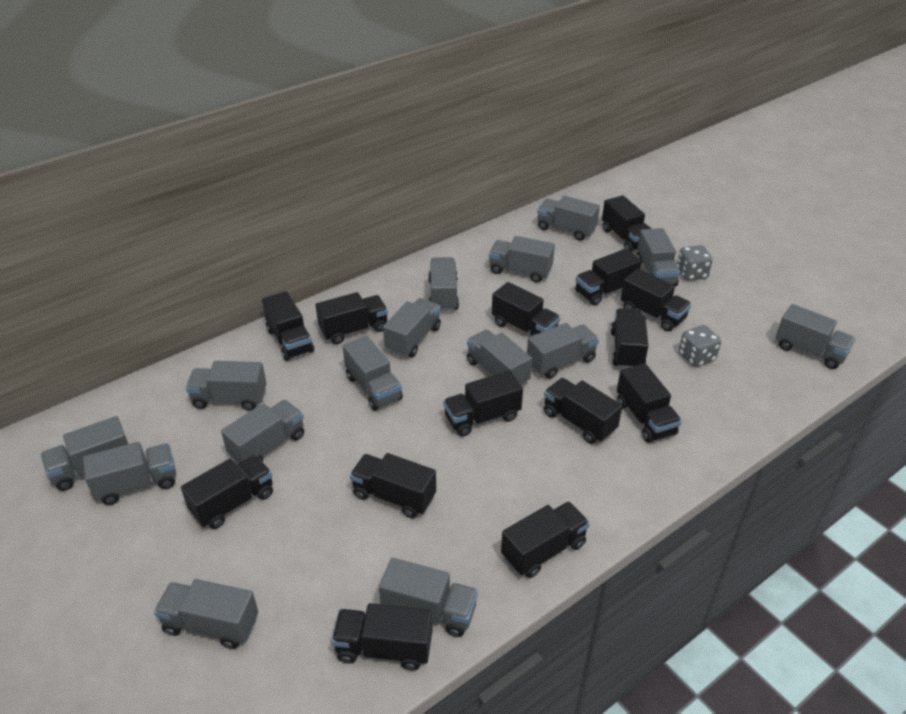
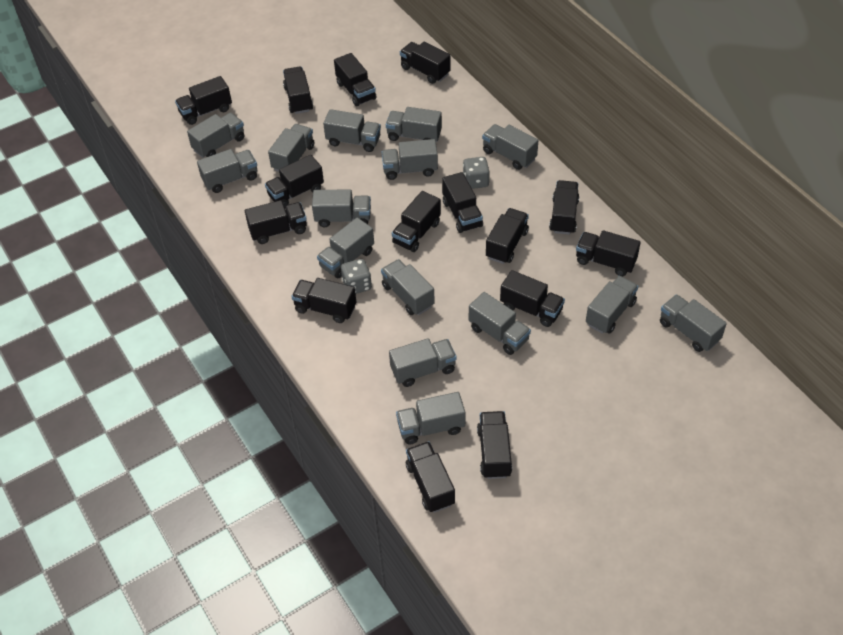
black truck: [181,455,273,529] [262,291,314,361] [315,292,388,344] [331,603,433,670] [350,453,436,518] [443,370,523,437] [492,282,560,336] [501,502,590,578] [544,378,622,444] [575,249,642,306] [602,195,651,252] [611,308,648,369] [617,363,682,443] [621,269,691,331] = 14 -> [175,76,232,125] [245,200,307,244] [265,155,324,207] [283,66,313,114] [291,278,356,323] [334,53,377,106] [392,191,441,252] [400,42,451,84] [406,441,455,513] [442,172,483,233] [477,411,512,479] [486,208,529,264] [500,270,565,327] [549,180,579,235] [576,230,641,276] = 15

